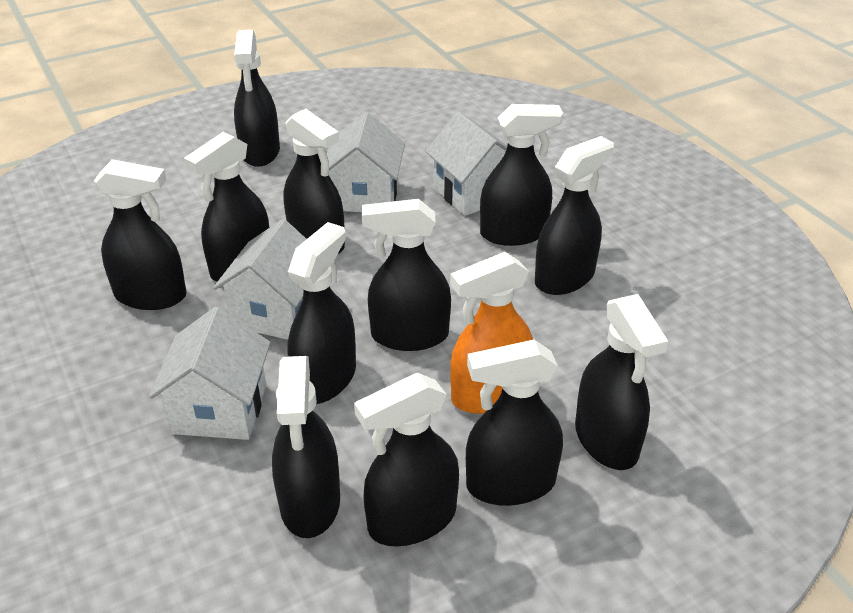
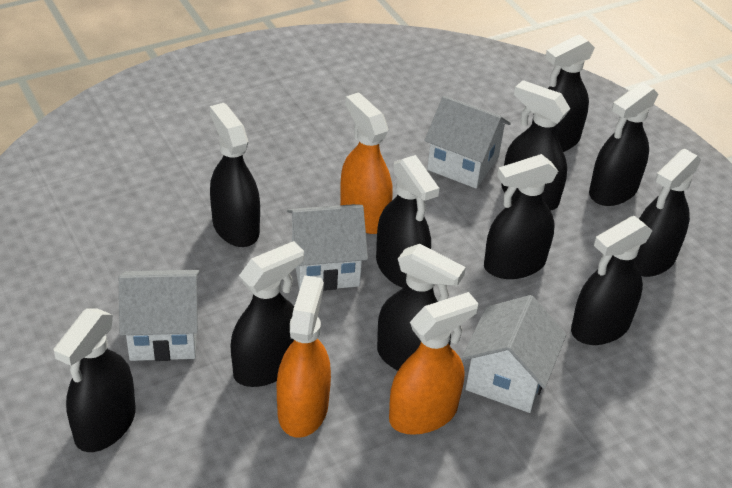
black spray bottle: [94,159,187,310] [184,132,269,282] [234,30,280,167] [272,356,340,538] [283,109,345,254] [288,222,356,404] [354,373,459,546] [362,199,451,351] [466,340,563,506] [480,104,563,246] [535,136,614,295] [575,294,668,470] = 12 -> [53,308,135,452] [210,103,260,247] [231,241,304,387] [376,155,439,288] [377,244,466,371] [484,154,558,279] [501,80,570,211] [532,34,595,152] [571,216,653,345] [589,82,658,206] [634,149,701,277] = 11
orange spray bottle: [450,252,533,414] = 1 -> [277,275,331,438] [340,92,393,234] [389,292,478,435] = 3

